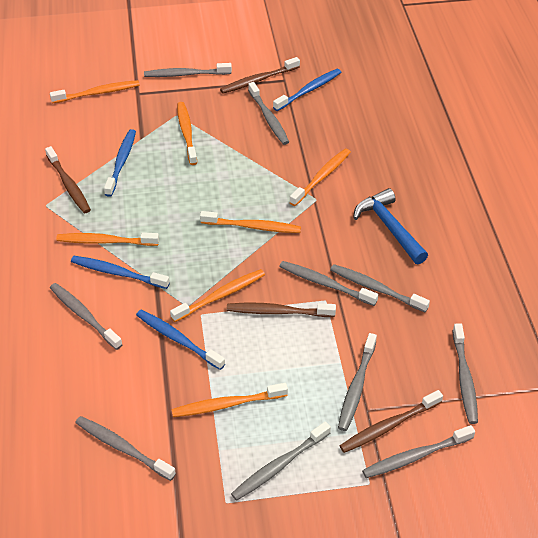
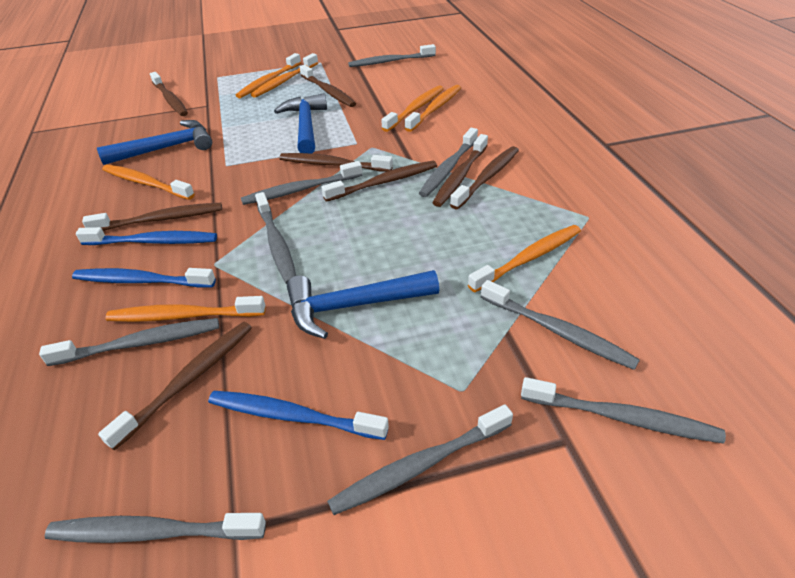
blue hammer: [353,188,428,264] = 1 -> [97,120,212,165] [274,93,327,154] [287,270,439,339] = 3
blue toothbrush: [71,256,170,289] [104,129,136,197] [136,310,225,370] [273,69,341,111] = 4 -> [72,268,216,288] [76,227,217,245] [208,391,389,440] = 3
brown toothbrush: [45,146,91,213] [220,57,300,94] [226,303,336,317] [340,390,443,453] = 4 -> [82,203,222,231] [98,322,252,450] [150,72,188,116] [279,153,393,172] [300,65,356,107] [321,161,437,202] [432,134,488,207] [450,146,519,209] = 8
grey toothbrush: [50,283,123,350] [75,416,176,481] [144,63,232,77] [231,421,331,501] [248,82,289,145] [279,261,378,306] [330,264,430,312] [338,333,377,431] [362,425,475,478] [452,324,478,424] = 10 -> [39,318,219,366] [45,513,266,543] [241,161,362,205] [255,192,296,284] [327,405,513,515] [348,44,436,67] [419,128,478,197] [481,280,640,370] [521,377,726,443] = 9

